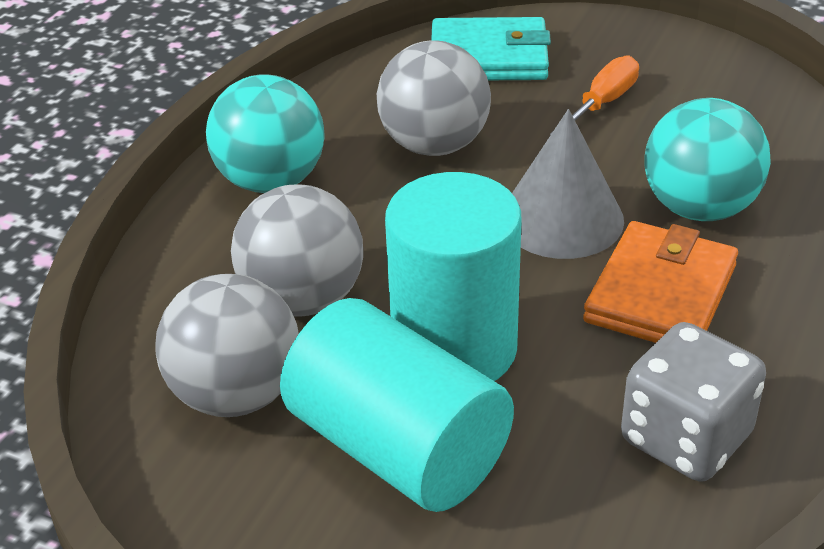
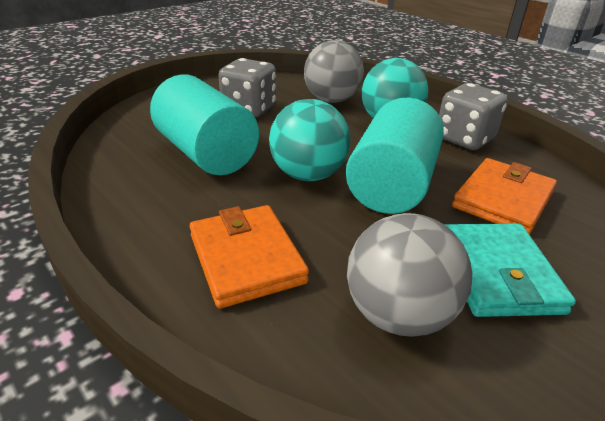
grey ball: [155,274,299,417] [231,185,363,317] [377,40,491,156] = 3 -> [304,40,364,103] [347,213,472,337] = 2
grey cone: [512,109,624,259] = 1 -> none = 0
grey dice: [621,322,766,482] = 1 -> [218,58,276,117] [439,83,507,150] = 2
orange screwdriver: [550,55,639,135] = 1 -> none = 0
orange wallet: [583,221,738,343] = 1 -> [189,205,309,309] [452,158,557,234] = 2

